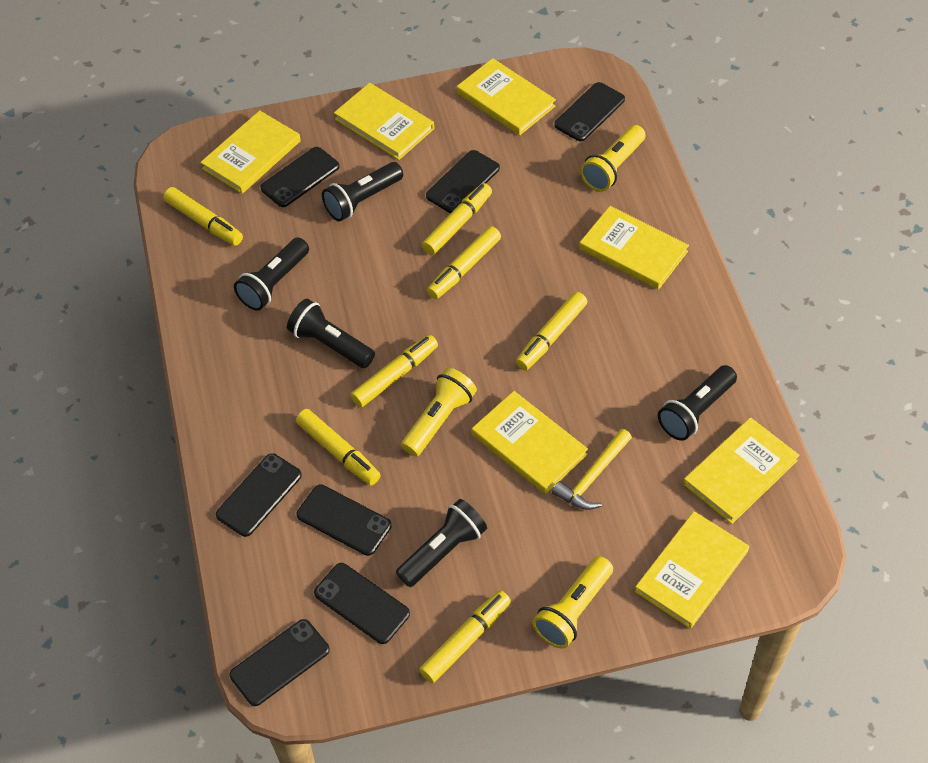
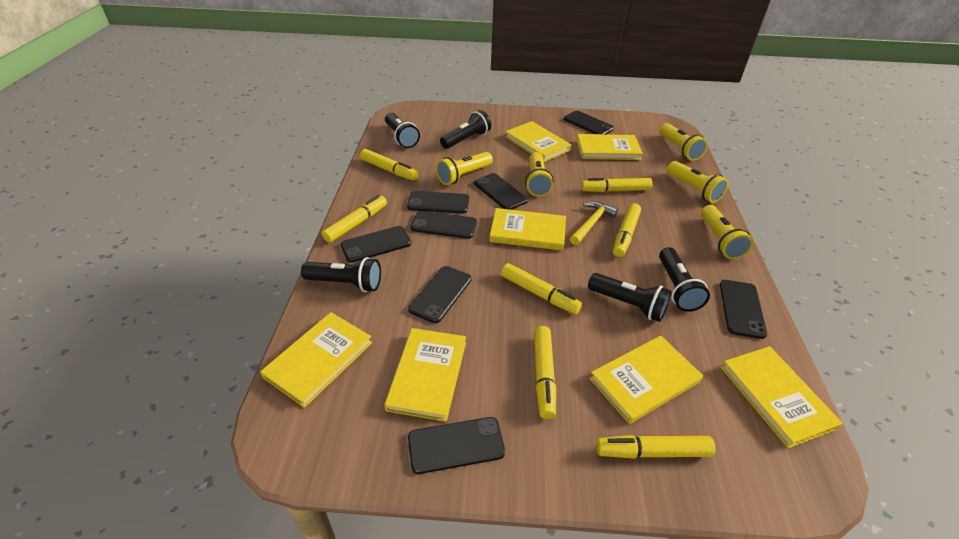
black phone: [216,453,302,537] [230,619,330,706] [260,147,339,207] [297,484,392,556] [314,563,410,644] [426,150,500,213] [554,82,625,141] = 7 -> [341,226,411,263] [407,191,469,213] [408,266,471,323] [408,417,505,474] [411,211,477,239] [474,173,528,210] [564,111,614,134] [720,280,767,339] = 8
yellow flashlight: [401,368,477,457] [533,556,613,649] [580,125,646,191] = 3 -> [436,152,493,185] [525,152,554,197] [659,123,708,161] [667,161,728,203] [701,205,753,259] = 5

